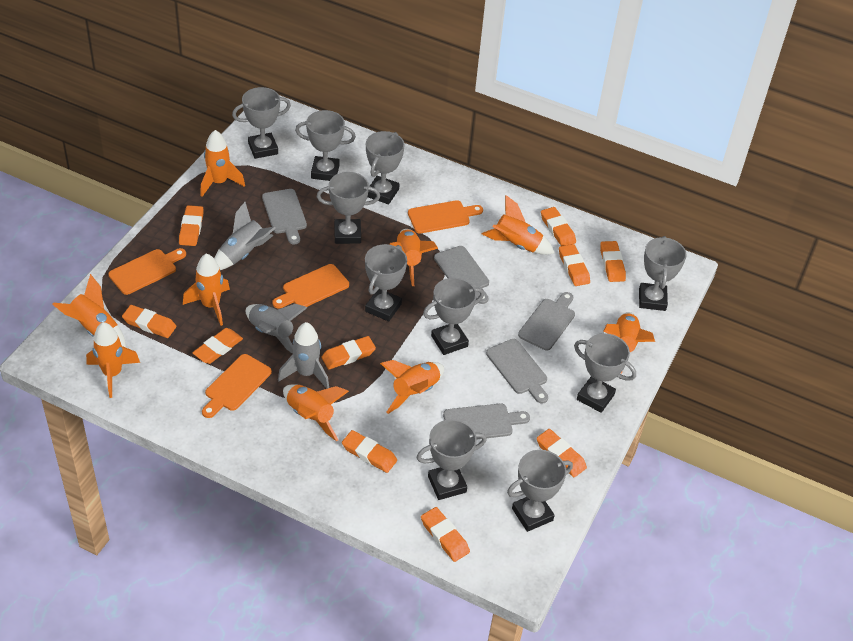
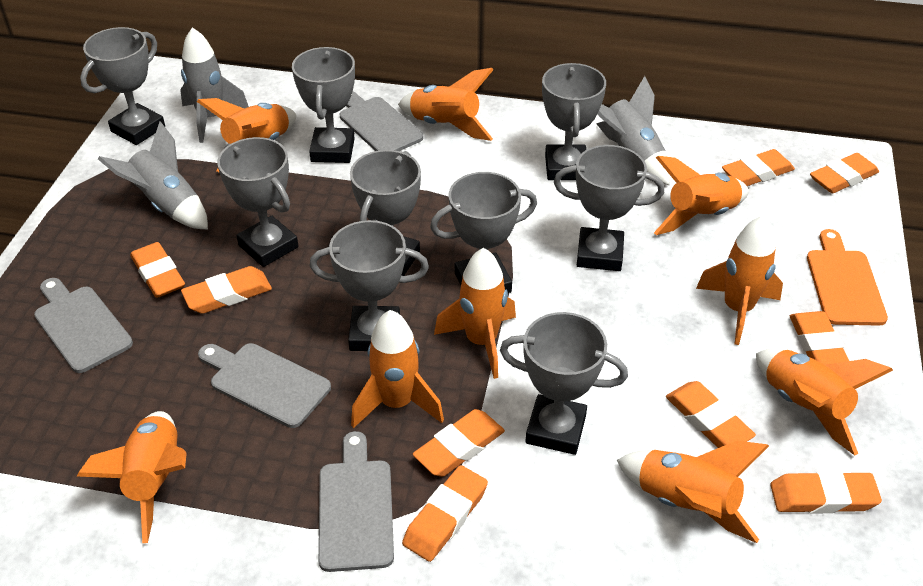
grey cutting board: [262,189,307,245] [434,246,489,304] [443,403,530,439] [486,339,548,404] [518,292,575,351] = 5 -> [34,278,133,373] [198,343,331,428] [318,431,394,572] [340,91,423,151] = 4
grey trophy: [232,87,291,159] [295,110,356,181] [317,172,380,244] [365,244,407,322] [366,131,405,205] [416,419,486,500] [423,278,484,355] [507,450,573,532] [574,333,636,413] [639,236,687,311] = 10 -> [80,27,165,145] [217,137,299,267] [292,47,355,163] [310,220,429,351] [350,150,421,276] [430,172,537,293] [500,312,628,455] [542,63,606,180] [554,145,664,271] = 9
orange cutting board: [108,248,186,295] [202,354,272,418] [272,264,349,308] [408,200,483,234] = 4 -> [807,229,888,326] = 1
orange eraser: [122,305,176,338] [179,205,204,246] [192,328,243,364] [321,336,376,369] [342,430,397,473] [421,507,470,562] [537,429,587,477] [541,207,576,246] [559,244,590,286] [600,241,626,282] = 10 -> [130,242,185,298] [181,266,272,314] [402,465,488,562] [413,409,505,477] [666,381,756,448] [722,149,795,186] [770,471,882,513] [790,311,849,365] [810,153,879,193] = 9

